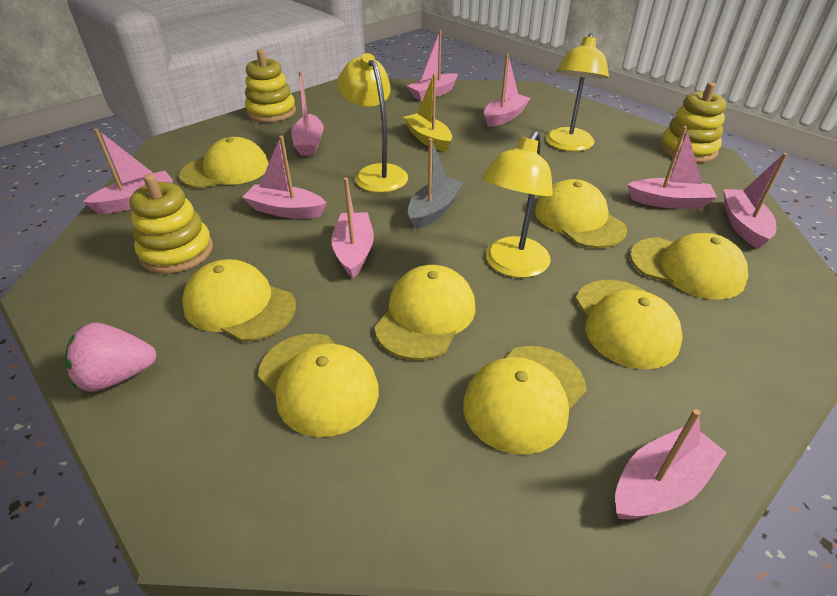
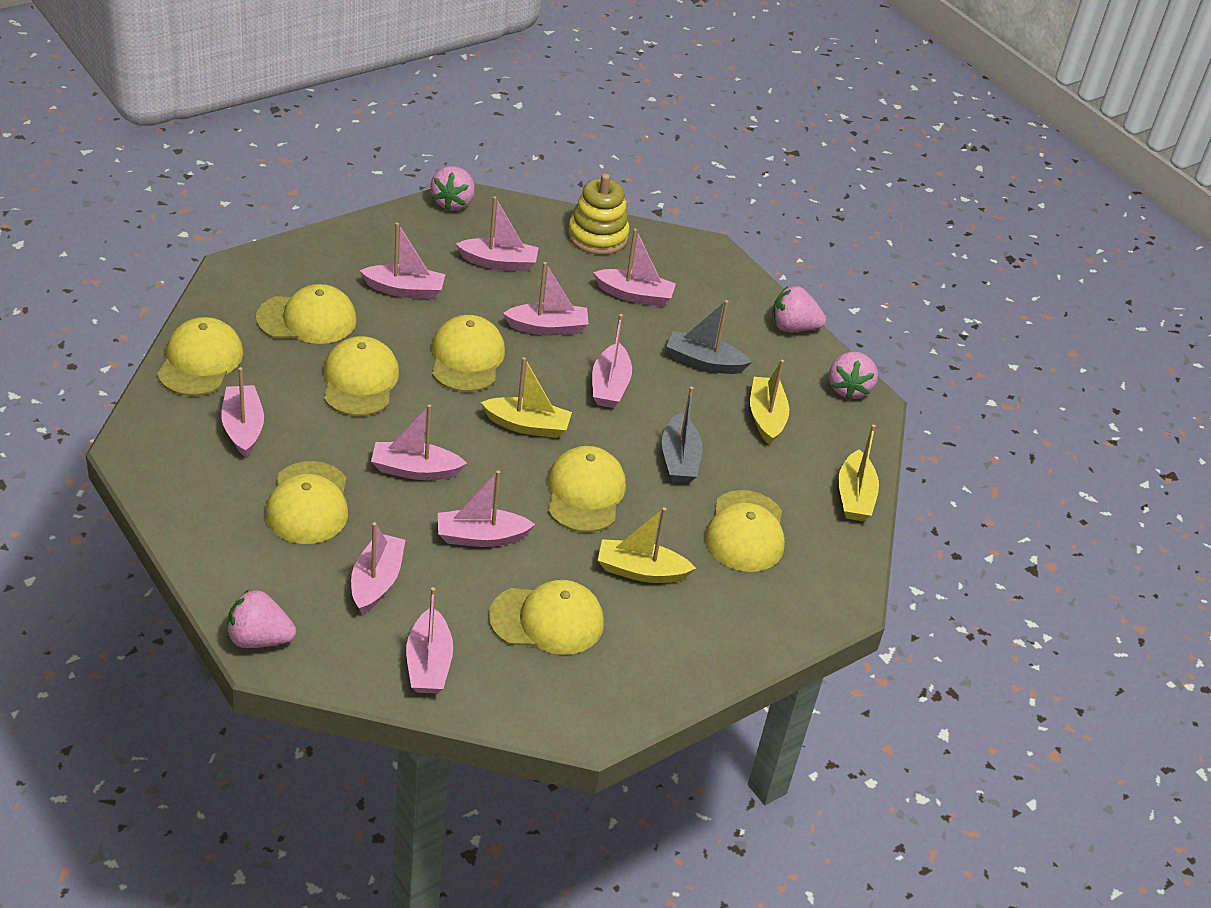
grey boat: [408,138,464,229] = 1 -> [662,387,702,483] [666,300,752,374] = 2
pink boat: [83,128,173,214] [243,135,327,219] [291,71,324,156] [331,178,374,278] [407,30,458,101] [484,54,531,127] [615,409,727,519] [627,126,717,209] [724,153,788,249] = 9 -> [221,367,264,457] [351,522,405,614] [360,223,445,299] [371,404,467,480] [406,587,453,694] [438,470,535,547] [456,196,539,272] [503,262,589,335] [592,314,632,408] [593,229,676,307] = 10
pink strawberry: [64,323,157,392] = 1 -> [227,589,296,648] [430,166,475,210] [772,286,826,332] [829,352,878,400] = 4
yellow boat: [404,74,452,152] = 1 -> [481,357,572,438] [598,507,696,583] [750,360,789,445] [838,425,879,521] = 4
yellow lamp: [337,53,408,193] [482,131,553,278] [546,34,609,152] = 3 -> none = 0
yellow stacking toy: [129,174,213,274] [245,49,296,122] [660,82,726,163] = 3 -> [568,173,630,255] = 1

